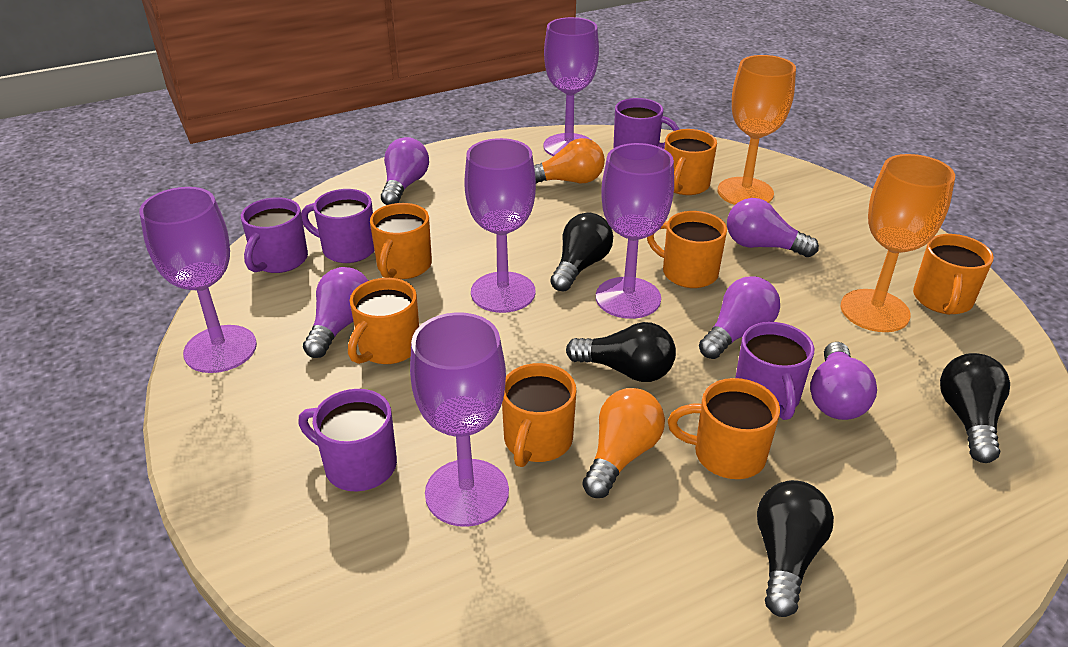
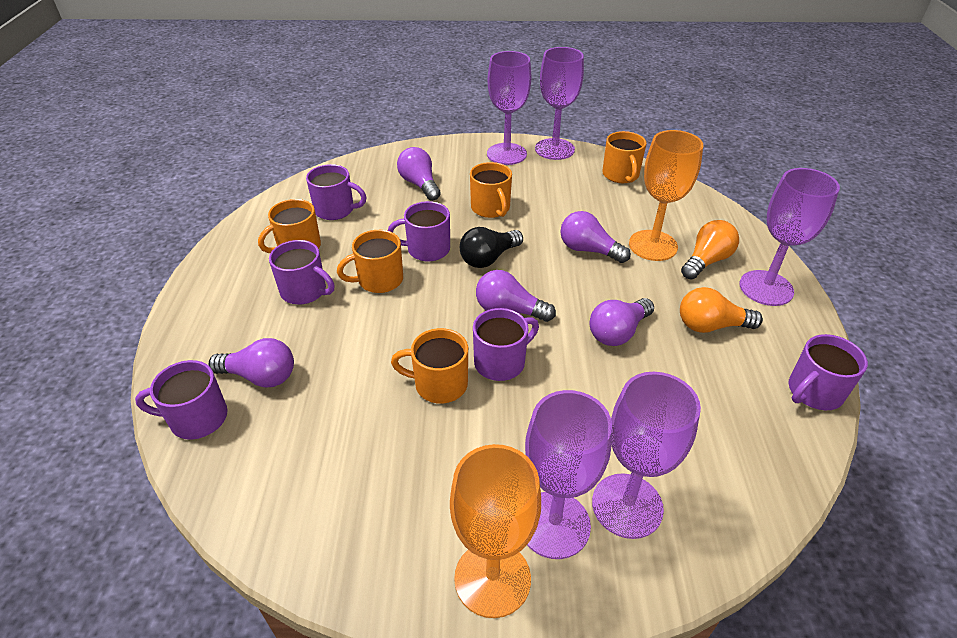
black light bulb: [550,213,613,292] [566,322,676,382] [757,480,834,617] [940,353,1010,463] = 4 -> [460,227,523,268] = 1
orange mug: [348,278,419,364] [370,203,432,279] [502,363,576,467] [647,211,727,288] [665,129,717,195] [668,378,780,479] [913,234,994,315] = 7 -> [258,199,321,253] [337,230,403,293] [391,328,468,404] [470,162,512,218] [602,131,646,183] = 5
purple mug: [241,197,308,273] [298,389,397,491] [301,189,375,263] [613,98,679,149] [735,322,814,420] = 5 -> [135,360,228,440] [269,240,335,305] [306,164,367,220] [388,201,450,262] [473,308,539,381] [788,334,868,410] = 6

